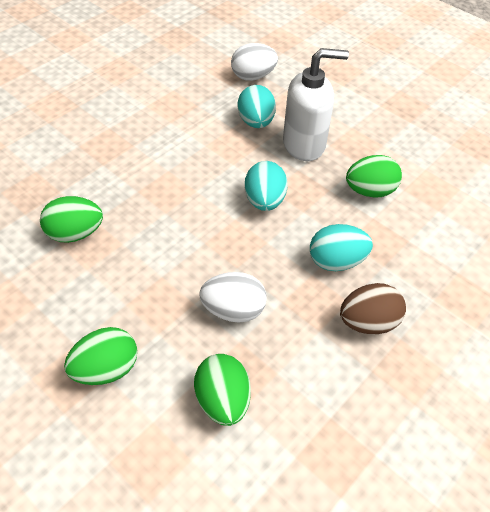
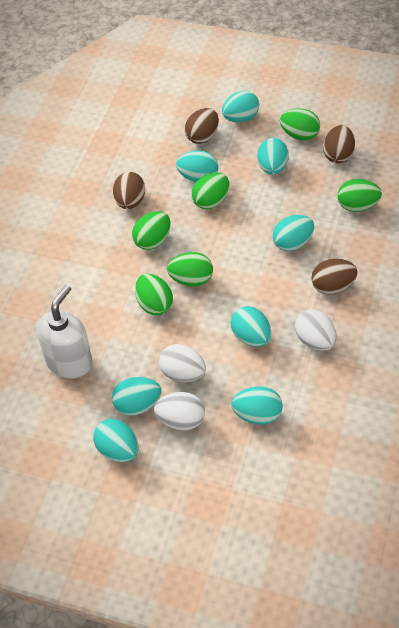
brown egg: [340,283,406,334] = 1 -> [113,172,145,209] [184,108,219,144] [311,259,358,294] [323,125,355,163] = 4
green egg: [40,196,103,243] [64,327,137,385] [194,354,251,426] [346,155,402,198] = 4 -> [132,211,171,250] [135,274,173,315] [167,252,213,287] [191,172,229,209] [280,108,320,141] [337,179,382,212] = 6
turquoise egg: [238,85,276,128] [245,161,288,211] [310,224,373,271] = 3 -> [93,419,138,462] [112,377,162,416] [176,150,218,182] [222,91,259,123] [230,306,271,347] [231,386,282,425] [257,138,289,175] [272,215,314,251] = 8
white egg: [199,272,267,323] [231,43,278,81] = 2 -> [154,392,205,430] [159,344,206,382] [295,309,336,351] = 3

